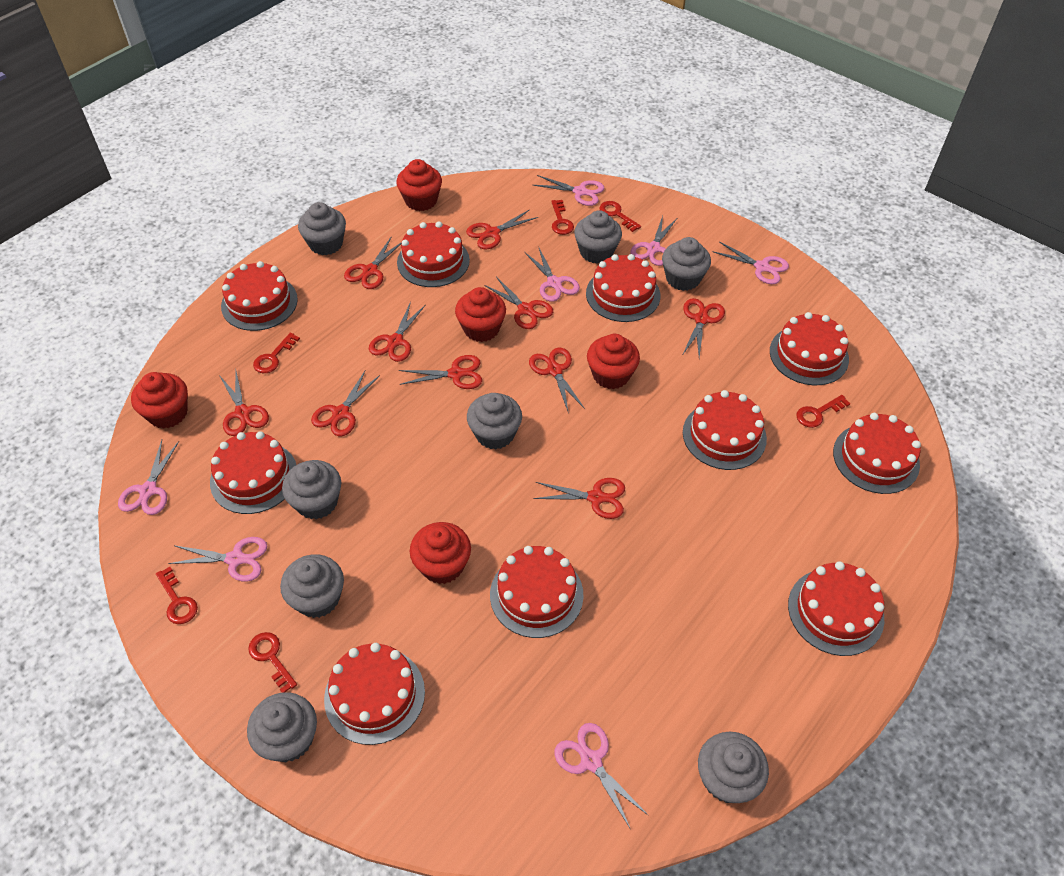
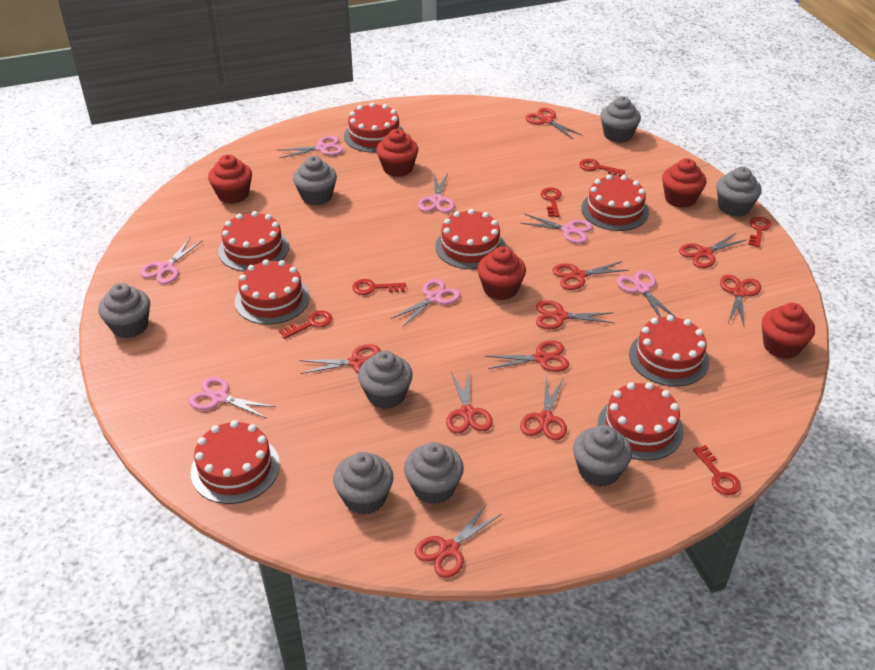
red cake: [210,431,296,514] [221,261,298,331] [324,643,425,745] [397,221,470,287] [490,546,584,638] [586,254,660,322] [683,390,767,470] [770,312,849,385] [788,561,884,656] [833,413,921,494] = 10 -> [191,420,280,504] [218,211,289,271] [235,259,310,325] [344,103,404,152] [435,209,505,269] [581,174,649,231] [598,382,684,461] [629,315,709,386] = 8

